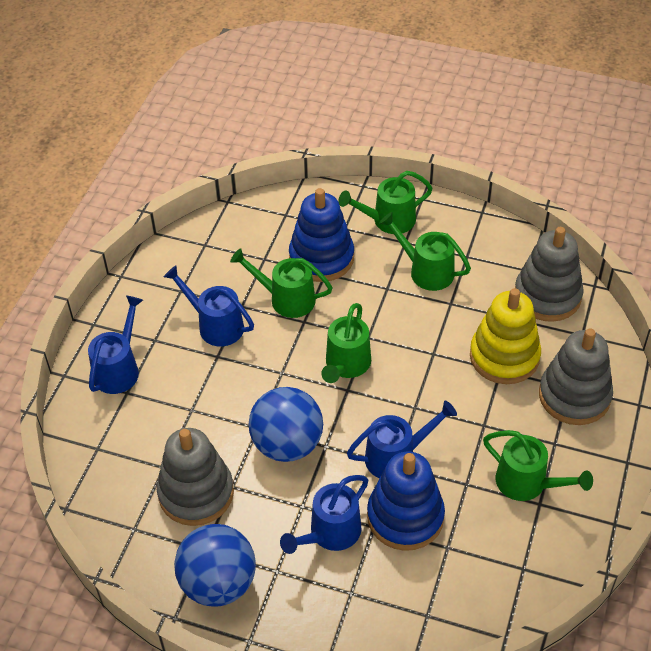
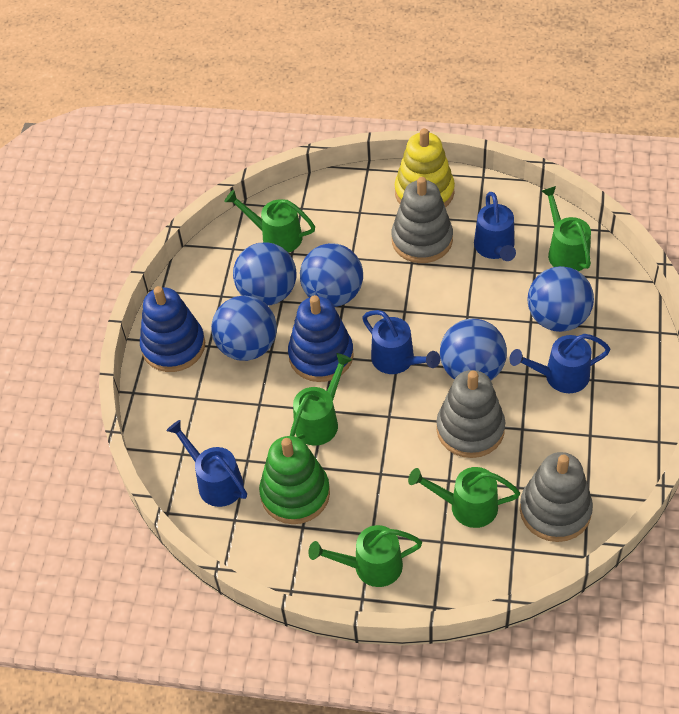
blue ball: [174,524,256,607] [249,387,323,462] = 2 -> [211,296,277,361] [233,242,297,305] [300,243,363,307] [440,319,507,380] [528,266,594,332] = 5
green stacking toy: none = 0 -> [259,436,330,524] = 1

